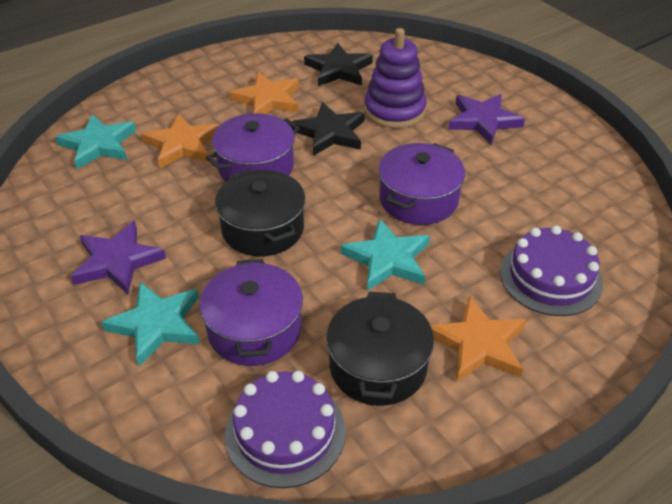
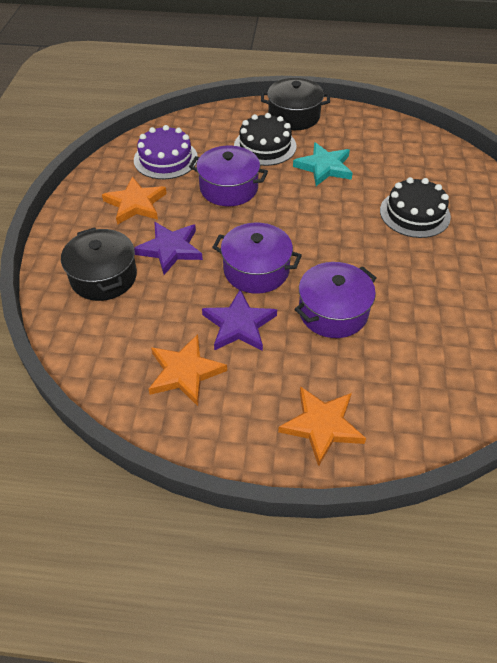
black cake: none = 0 -> [234,113,297,166] [380,177,451,238] = 2
black star: [291,102,365,156] [304,43,373,86] = 2 -> none = 0
purple cake: [225,371,346,488] [500,226,603,316] = 2 -> [134,125,198,179] = 1
purple stacking toy: [364,28,427,128] = 1 -> none = 0
turquoise star: [55,114,136,169] [101,282,200,366] [341,218,430,291] = 3 -> [293,142,353,186] = 1

